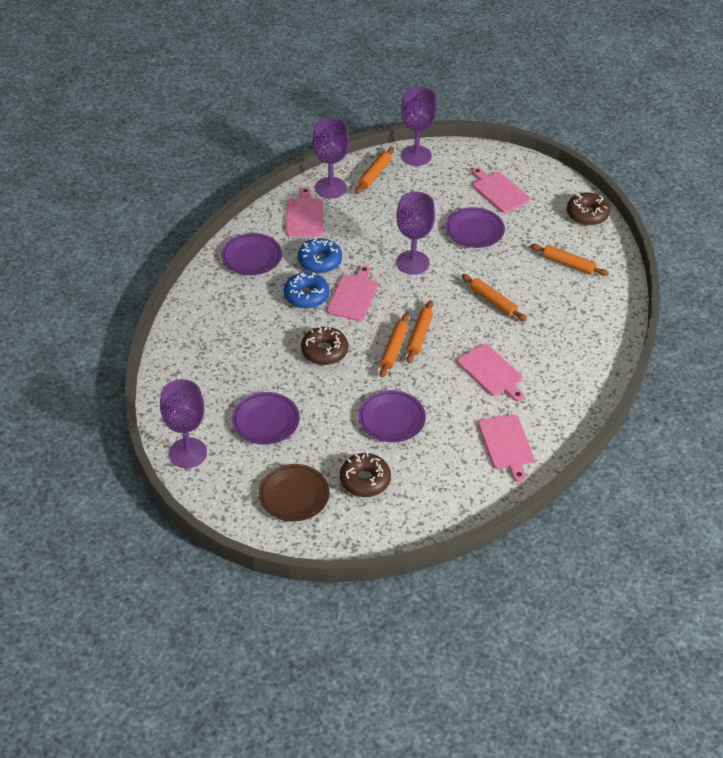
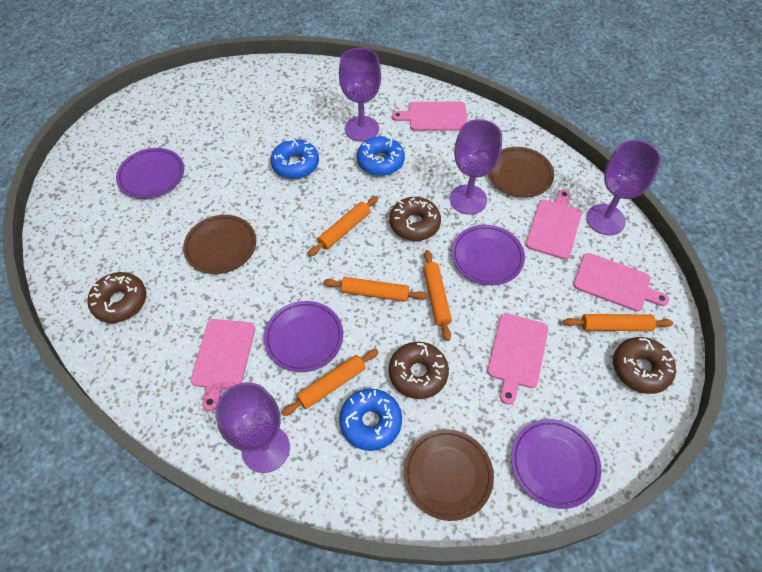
blue donut: [284,272,329,308] [298,238,342,273] = 2 -> [270,139,319,179] [339,389,402,451] [357,136,405,176] = 3
brown donut: [301,326,348,365] [340,452,391,497] [567,193,610,226] = 3 -> [87,272,146,323] [389,342,449,399] [390,197,441,241] [613,337,676,394] = 4
brown plate: [259,464,330,521] = 1 -> [183,215,256,274] [404,429,494,521] [488,147,554,198] = 3

